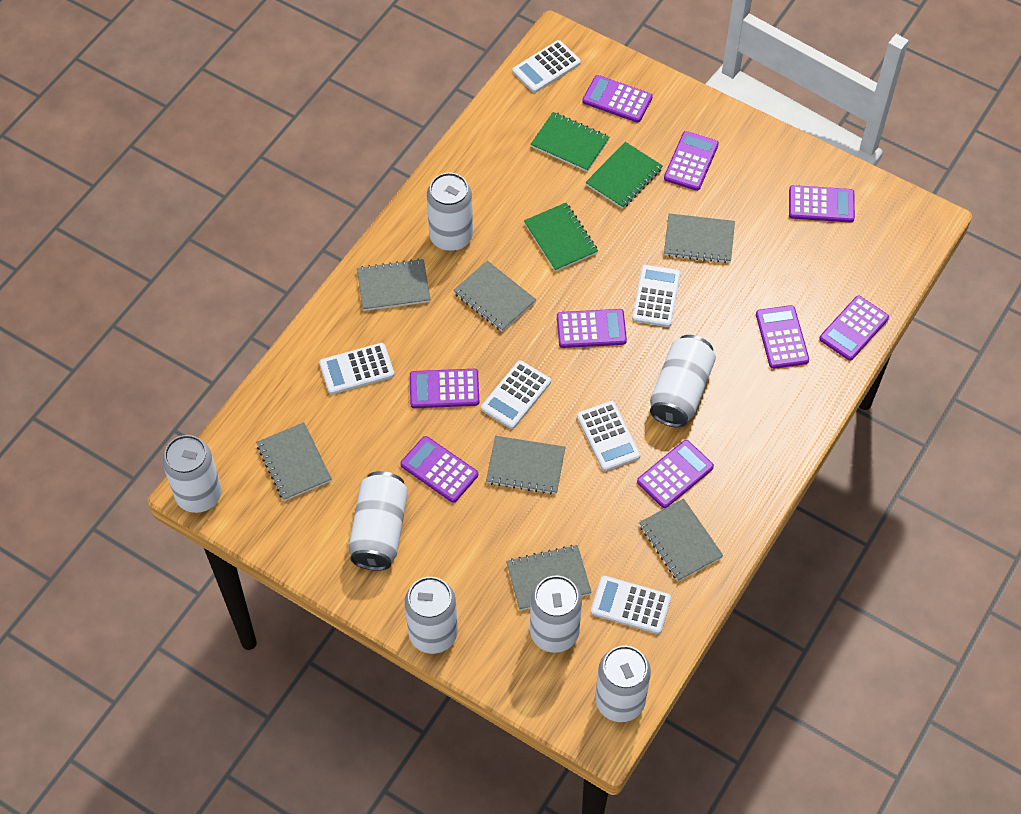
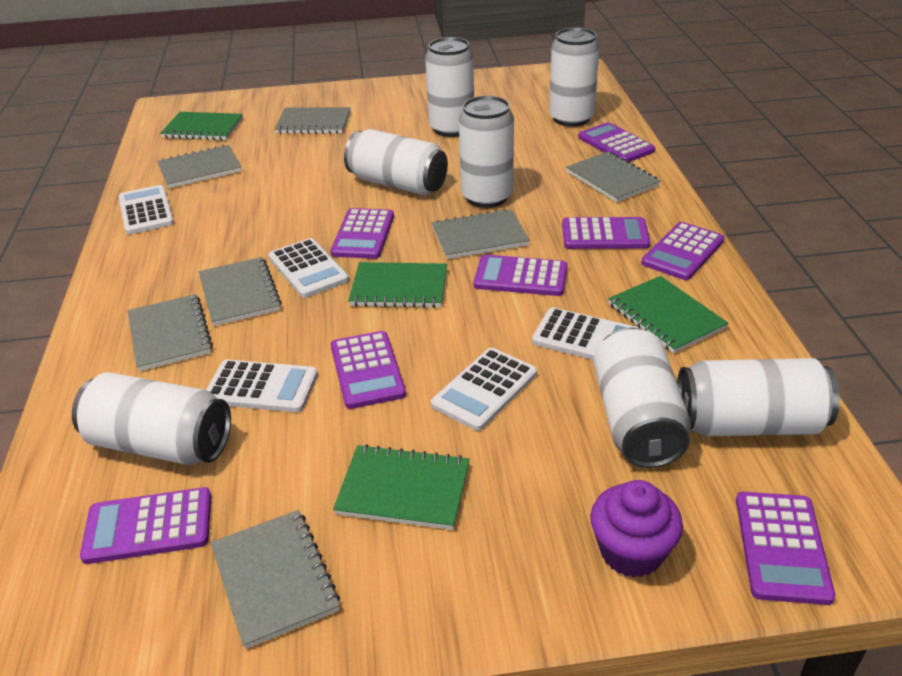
green notebook: [524,203,598,272] [530,112,609,172] [585,142,663,209] = 3 -> [160,112,243,140] [333,444,470,530] [348,262,447,308] [608,276,728,353] = 4
purple calculator: [400,436,478,503] [410,369,479,408] [557,309,627,348] [582,75,652,123] [637,440,714,508] [664,131,719,191] [756,305,809,369] [789,185,855,223] [819,296,889,361] = 9 -> [80,487,211,564] [330,208,394,259] [331,331,406,409] [474,255,568,296] [562,217,650,249] [578,122,655,162] [641,222,725,280] [736,492,835,605] = 8
purple cupcake: none = 0 -> [590,480,683,577] = 1
white calculator: [319,343,394,394] [481,360,551,429] [512,40,581,93] [577,401,640,471] [591,576,671,634] [632,265,681,327] = 6 -> [119,185,174,234] [206,359,318,413] [268,238,349,298] [431,348,537,431] [532,307,640,360] = 5

